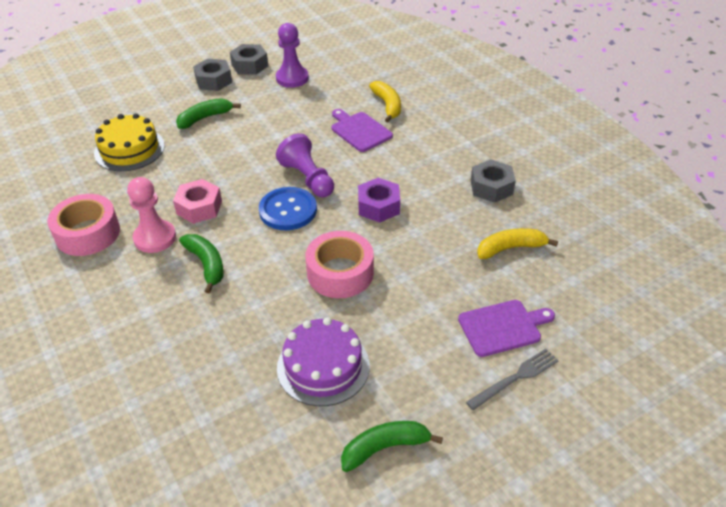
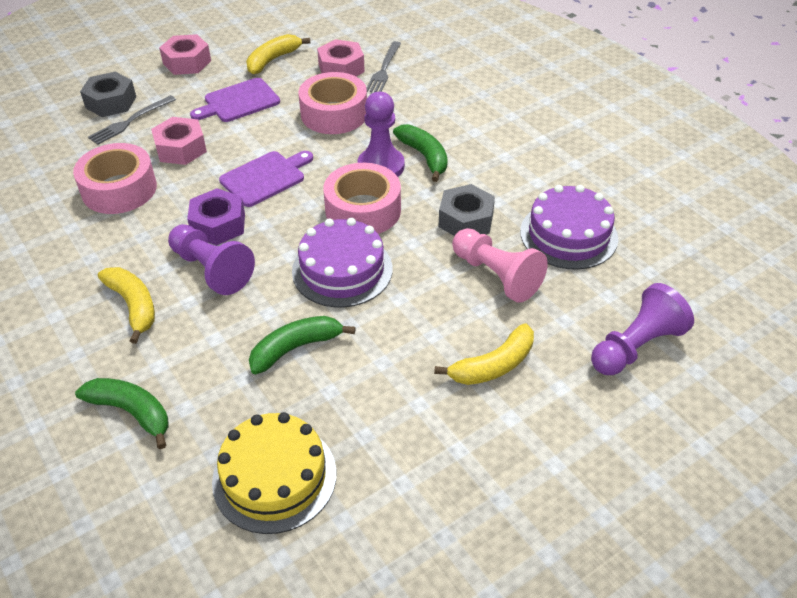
blue button: [259,187,317,230] = 1 -> none = 0
grey fork: [466,349,559,410] = 1 -> [88,95,176,145] [367,41,401,92] = 2
grey nut: [193,58,232,91] [230,44,268,75] [471,159,516,203] = 3 -> [80,72,136,117] [439,184,495,236] = 2
pink nut: [173,179,222,224] = 1 -> [151,117,207,165] [159,34,211,75] [317,39,365,76] = 3
pink tape: [47,194,120,256] [305,231,374,298] = 2 -> [73,143,157,214] [298,72,367,134] [323,163,401,234] = 3
purple cake: [277,317,370,406] = 1 -> [292,218,393,307] [520,185,618,270] = 2
purple pawn: [276,23,309,88] [276,133,334,197] = 2 -> [168,224,255,295] [357,92,405,177] [591,283,694,375] = 3
yellow banana: [369,81,401,122] [477,228,558,259] = 2 -> [98,267,155,344] [246,34,310,74] [434,323,534,385] = 3

